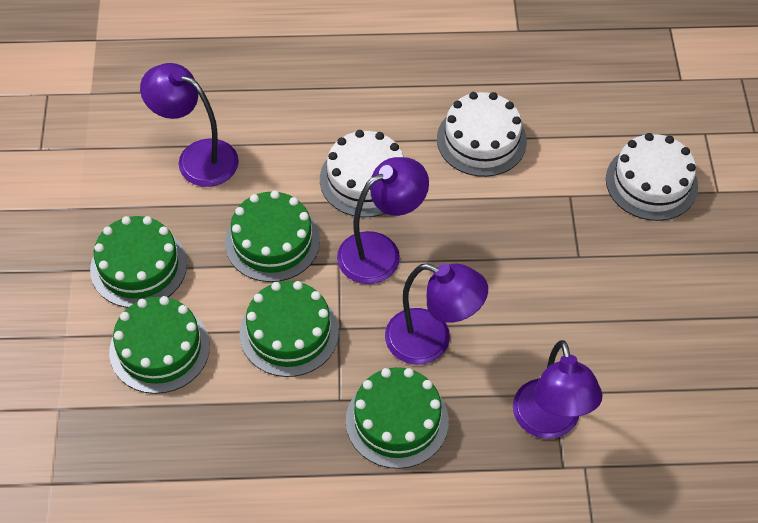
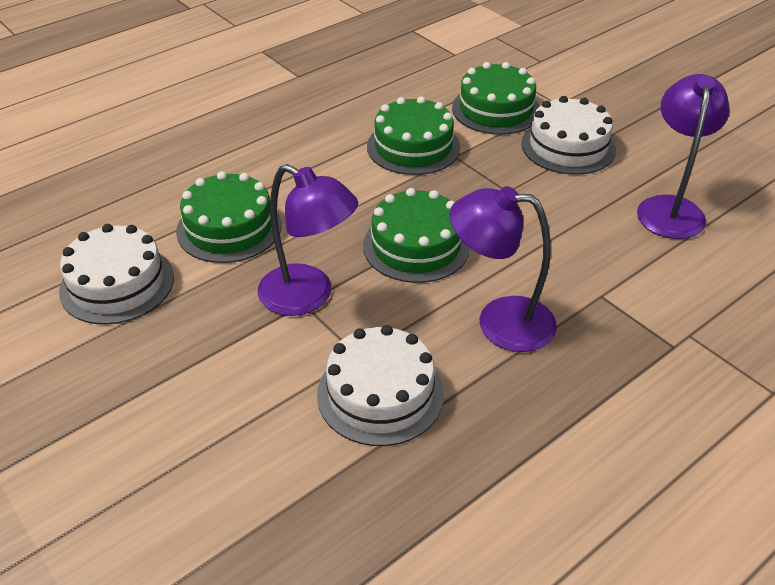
green cake: [90,216,187,308] [109,296,210,394] [225,190,320,282] [240,281,339,377] [346,367,449,469] = 5 -> [176,171,282,263] [363,188,470,283] [367,96,460,175] [452,62,540,135] = 4
purple lamp: [140,63,239,187] [337,157,429,284] [385,263,488,365] [513,340,602,439] = 4 -> [258,164,358,316] [449,186,557,352] [637,74,730,239] = 3

